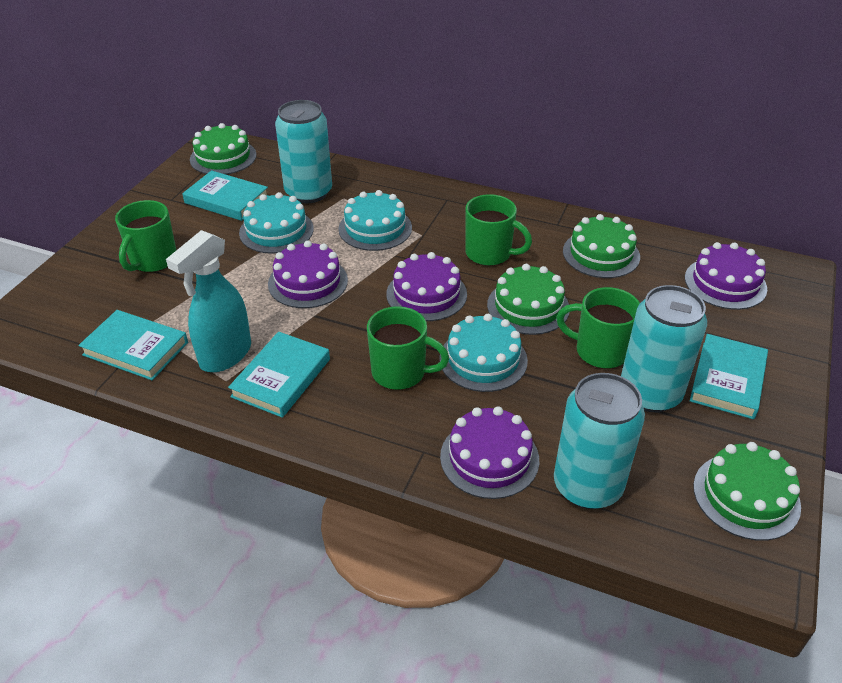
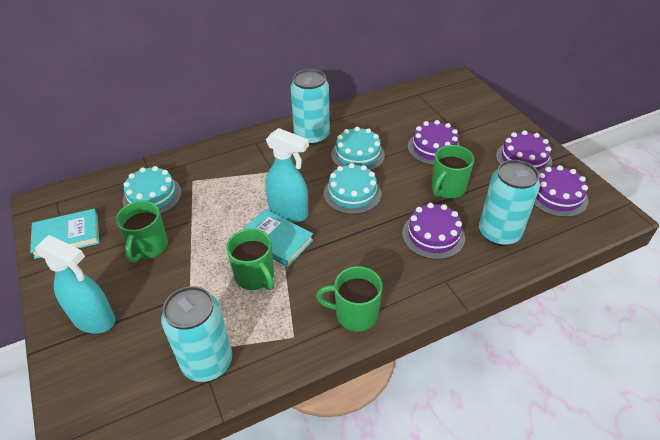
green cake: [190,123,256,175] [487,264,569,335] [563,214,640,278] [693,442,801,541] = 4 -> none = 0
turquoise book: [78,310,188,380] [182,170,269,221] [228,332,330,418] [690,334,768,419] = 4 -> [30,209,99,259] [243,209,313,267] = 2
turquoise spray bottle: [166,230,251,372] = 1 -> [35,235,115,333] [266,128,309,222] = 2

